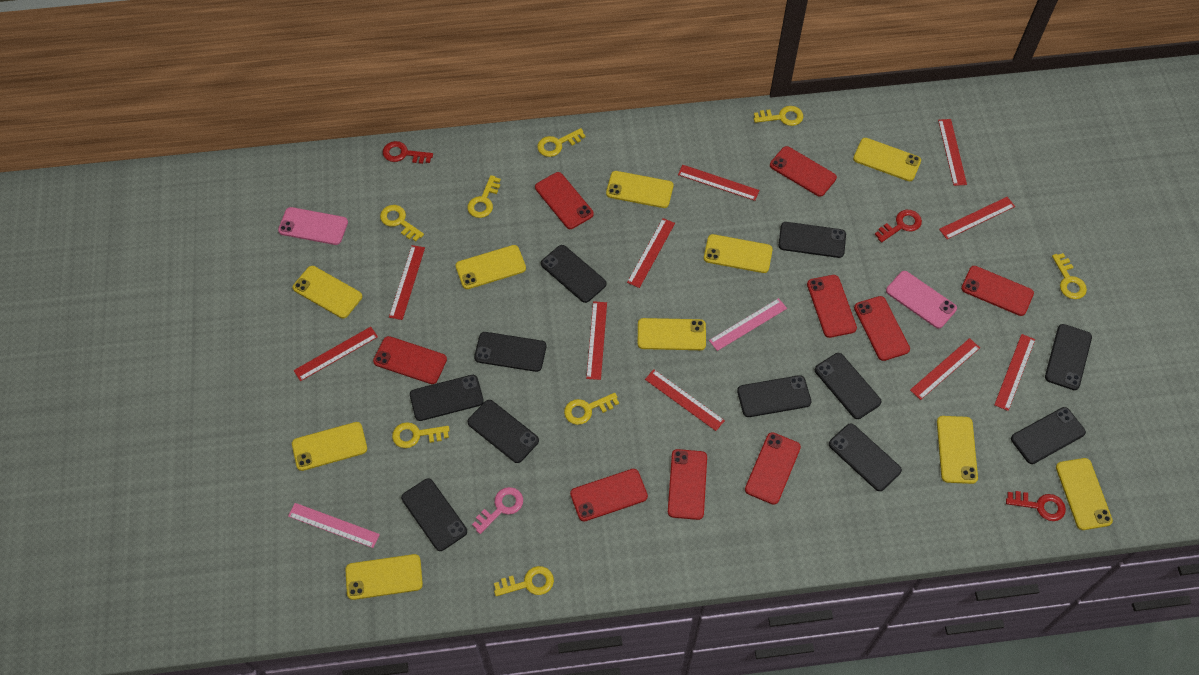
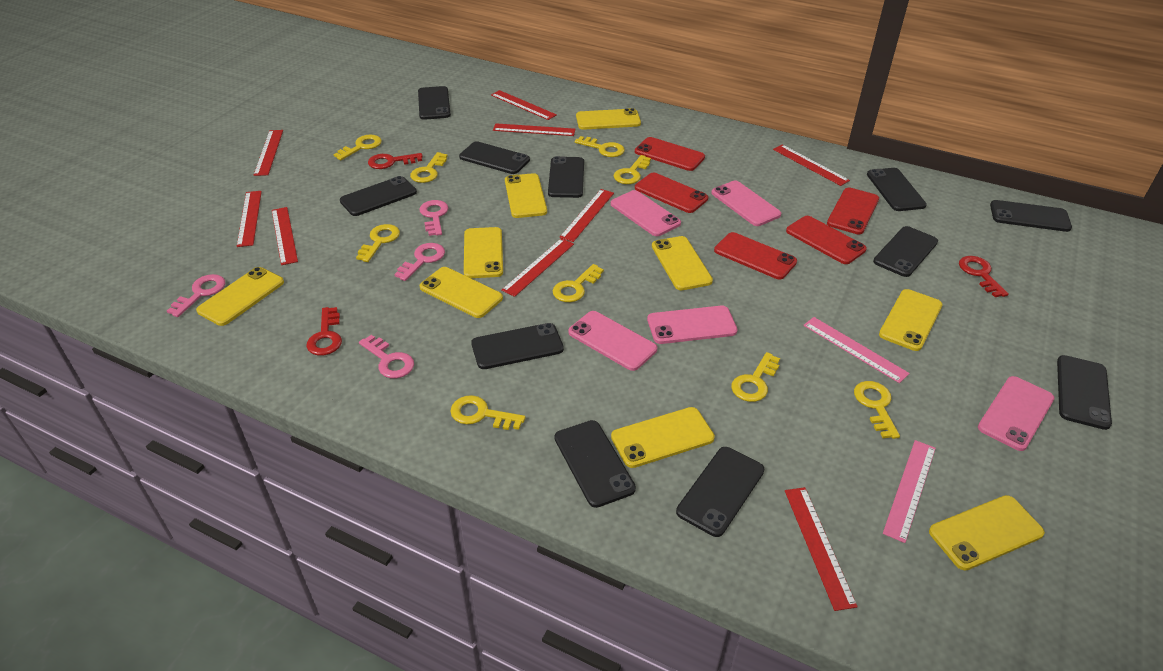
pink key: [472,487,523,534] = 1 -> [167,274,225,317] [359,335,414,378] [394,243,445,281] [419,200,448,236] = 4
pink phone: [278,207,348,245] [886,271,957,329] = 2 -> [568,311,657,371] [611,190,681,236] [647,306,738,344] [711,181,781,226] [978,376,1055,451] = 5
red phone: [373,336,447,384] [535,172,594,229] [570,469,648,521] [668,449,707,520] [745,432,801,505] [770,146,837,197] [807,275,857,338] [854,296,910,361] [961,266,1034,316] = 9 -> [635,137,705,171] [635,173,708,213] [714,232,797,279] [786,216,867,264] [827,187,879,235] = 5
red ruler: [294,327,378,381] [389,245,425,320] [586,301,607,380] [627,218,675,288] [645,369,725,431] [678,165,759,201] [910,338,980,400] [938,119,967,186] [939,197,1015,239] [994,334,1035,411] = 10 -> [237,191,262,247] [254,130,283,176] [272,207,298,265] [491,90,557,120] [493,123,576,136] [501,238,574,297] [559,189,614,242] [773,145,850,186] [785,487,858,611] = 9
yellow key: [380,205,424,242] [392,422,450,448] [467,175,501,218] [494,566,554,596] [537,128,586,157] [564,393,619,425] [754,106,803,126] [1052,253,1087,299] = 8 -> [333,134,382,160] [356,224,400,262] [410,152,448,183] [450,395,525,430] [553,264,604,302] [575,136,625,157] [614,155,651,184] [731,352,780,402] [854,381,900,439] = 9
yellow phone: [292,422,367,471] [293,266,362,318] [345,554,423,600] [456,245,526,289] [606,171,673,208] [638,318,706,350] [704,234,773,273] [853,138,921,181] [937,416,978,484] [1056,458,1113,530] = 10 -> [196,267,284,326] [419,267,503,318] [464,227,503,278] [505,173,547,218] [576,108,641,130] [611,407,715,468] [652,236,713,290] [879,289,943,351] [929,495,1045,571] = 9

